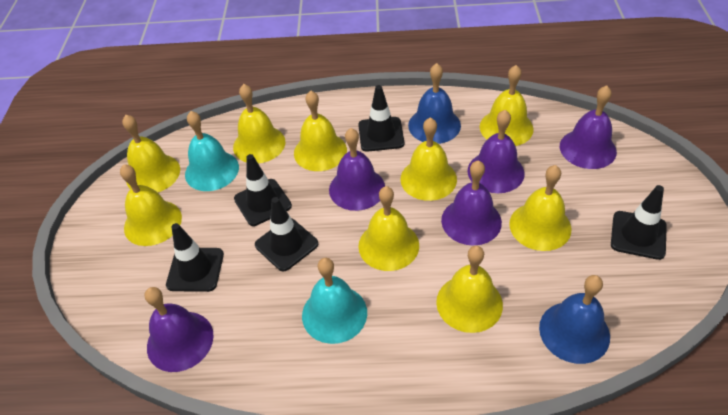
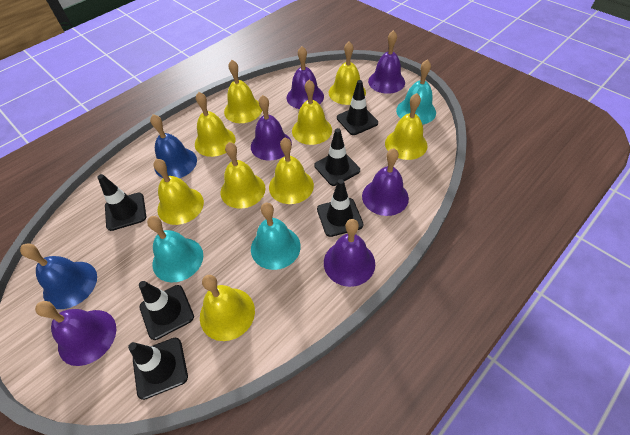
black traffic cone: [166,223,224,292] [234,154,292,226] [255,197,318,272] [358,85,404,152] [611,185,667,260] = 5 -> [97,174,146,231] [128,338,188,400] [139,281,194,340] [314,128,360,186] [317,179,364,237] [337,80,378,135] = 6
purple bell: [145,287,214,372] [329,128,385,211] [441,160,502,245] [468,110,525,193] [560,85,617,169] = 5 -> [35,301,116,366] [251,95,292,161] [287,46,324,109] [324,219,375,287] [362,148,409,216] [368,30,405,94] = 6
turquoise bell: [185,111,239,191] [302,258,367,344] = 2 -> [147,216,203,282] [251,203,301,270] [396,59,436,125] = 3

